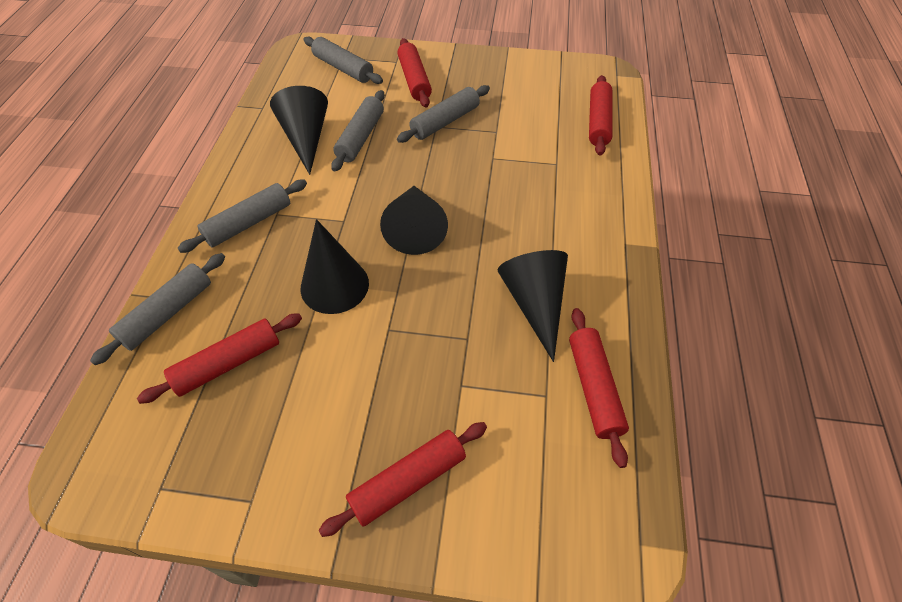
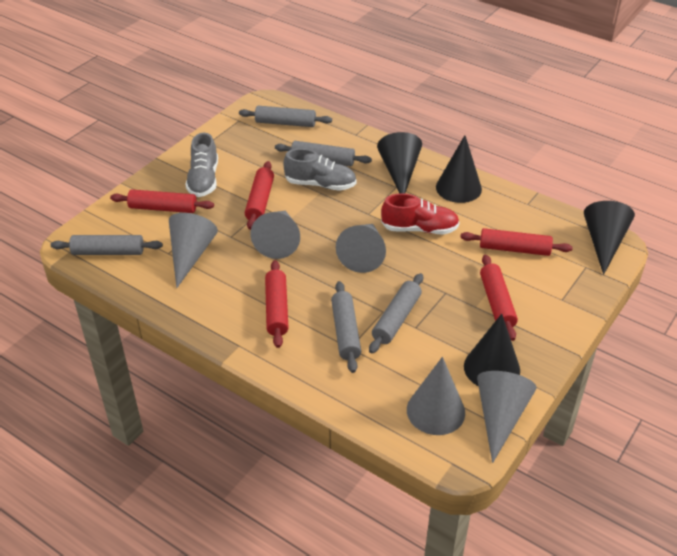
grey cone: none = 0 -> [169,213,218,288] [250,211,300,259] [336,224,386,273] [407,357,465,435] [477,371,537,463] = 5
grey shoe: none = 0 -> [186,133,218,197] [284,149,356,191] = 2
red shoe: none = 0 -> [381,193,460,235] = 1

